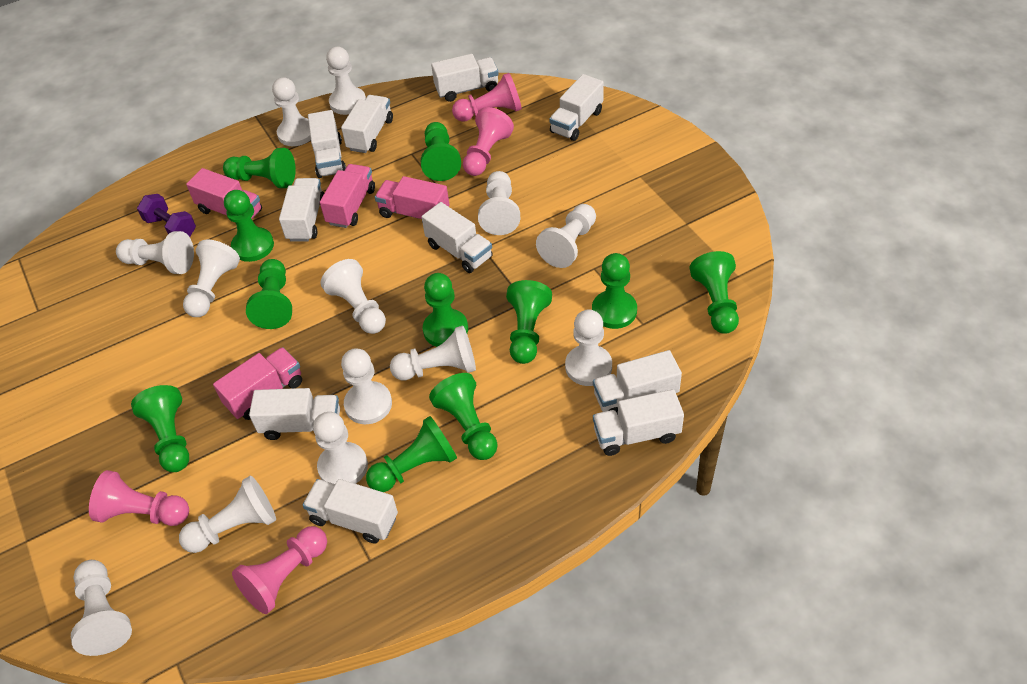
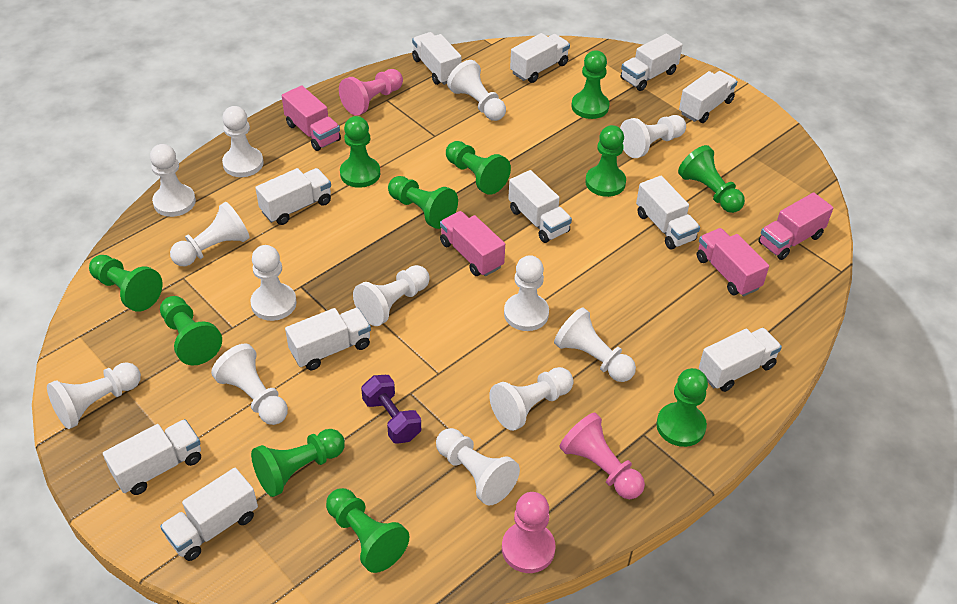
pink pawn: [89,470,189,526] [232,526,327,614] [452,73,522,122] [463,107,514,176] = 4 -> [339,69,403,116] [502,492,556,573] [559,413,645,499] = 3
white truck: [249,388,340,440] [279,178,324,242] [303,479,398,544] [308,110,346,178] [341,95,393,153] [422,202,493,273] [431,54,499,102] [549,74,604,141] [593,350,682,415] [593,389,684,456] = 10 -> [103,419,201,495] [160,468,258,561] [255,168,331,225] [285,308,371,370] [412,32,462,85] [508,170,572,243] [510,33,570,83] [621,34,683,91] [636,176,700,250] [679,71,738,123] [699,328,782,392] = 11

